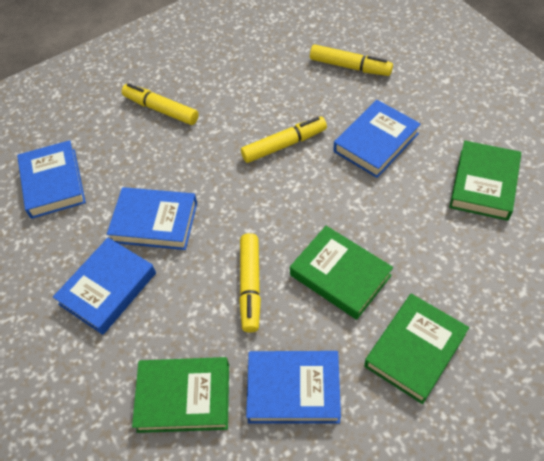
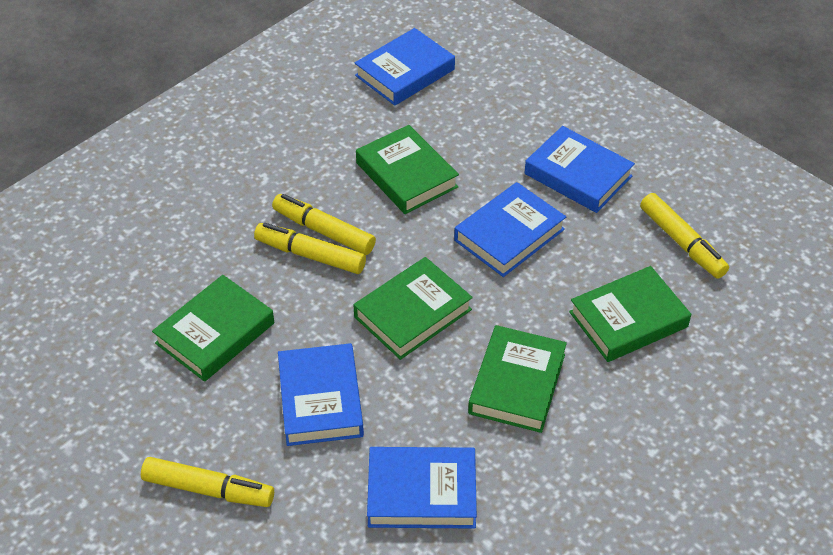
green book: [132,357,229,433] [290,226,393,320] [364,294,469,404] [449,141,521,221] = 4 -> [152,275,274,382] [353,257,473,360] [356,125,459,214] [468,325,567,433] [569,266,691,362] = 5

